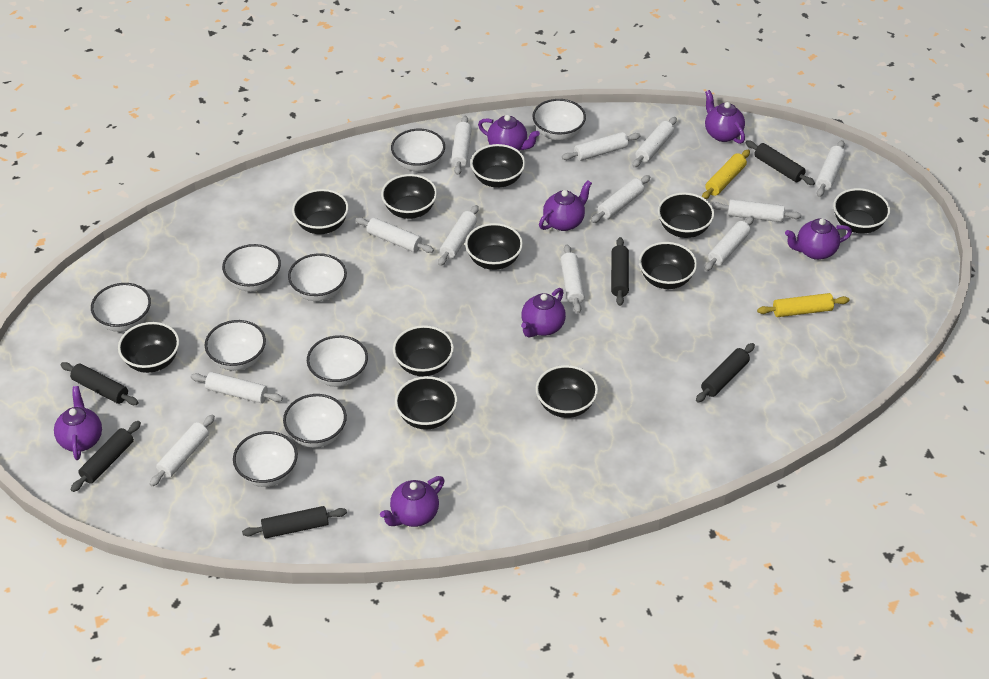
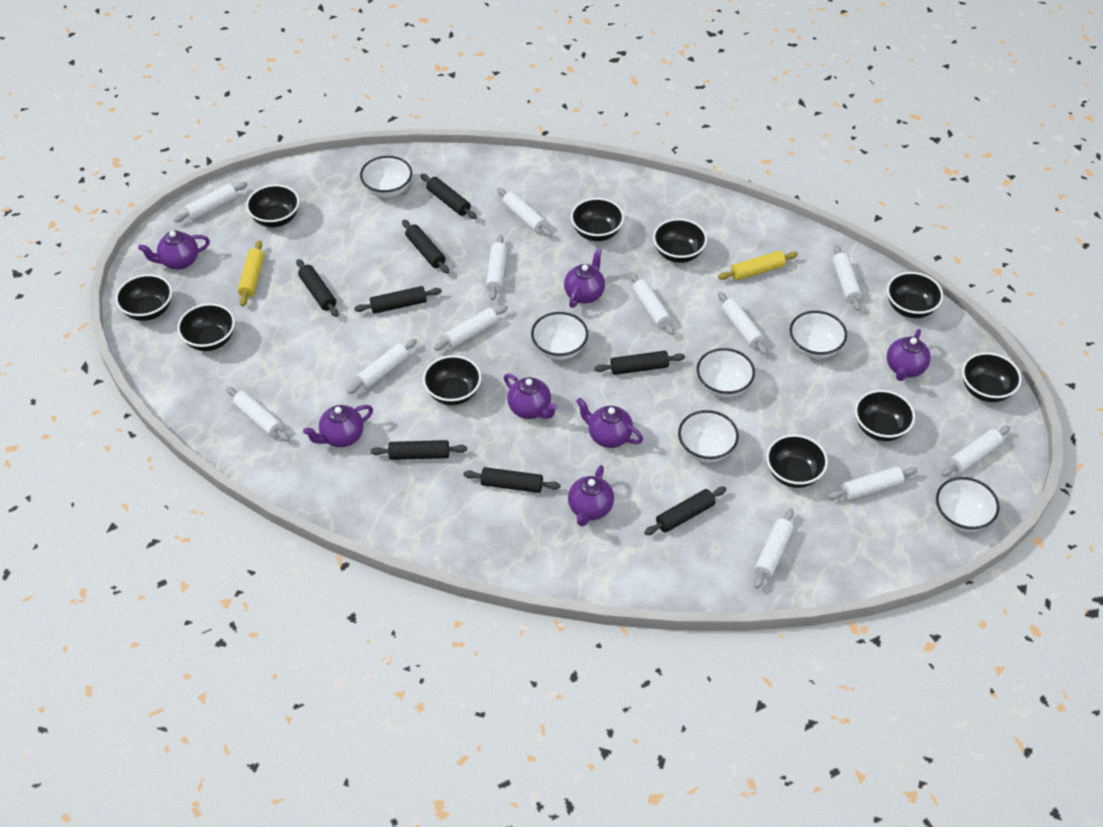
black bowl: [118,322,179,373] [292,189,349,234] [381,174,437,219] [393,325,454,376] [395,376,458,430] [465,223,523,270] [470,144,525,188] [536,365,598,418] [639,242,697,289] [658,193,714,238] [833,188,890,233] = 11 -> [115,274,172,321] [177,303,235,351] [246,184,299,227] [423,355,482,405] [571,198,624,241] [653,218,707,263] [766,434,828,488] [855,390,915,441] [887,272,943,318] [962,352,1022,402] = 10
black rolling pin: [61,362,138,405] [70,421,141,492] [242,506,347,538] [611,237,629,306] [696,343,755,402] [745,140,815,185] = 6 -> [296,259,338,317] [354,286,442,314] [370,440,467,460] [402,220,449,274] [420,174,477,219] [463,467,560,493] [594,351,685,375] [644,487,727,535] = 8
white bowl: [91,283,151,332] [205,320,266,371] [222,244,281,292] [233,431,298,487] [283,394,347,448] [288,253,347,301] [307,335,368,387] [391,129,445,171] [532,99,586,141] = 9 -> [360,156,412,198] [531,312,588,360] [678,410,739,463] [696,348,755,398] [790,311,847,359] [936,477,1000,532] = 6

